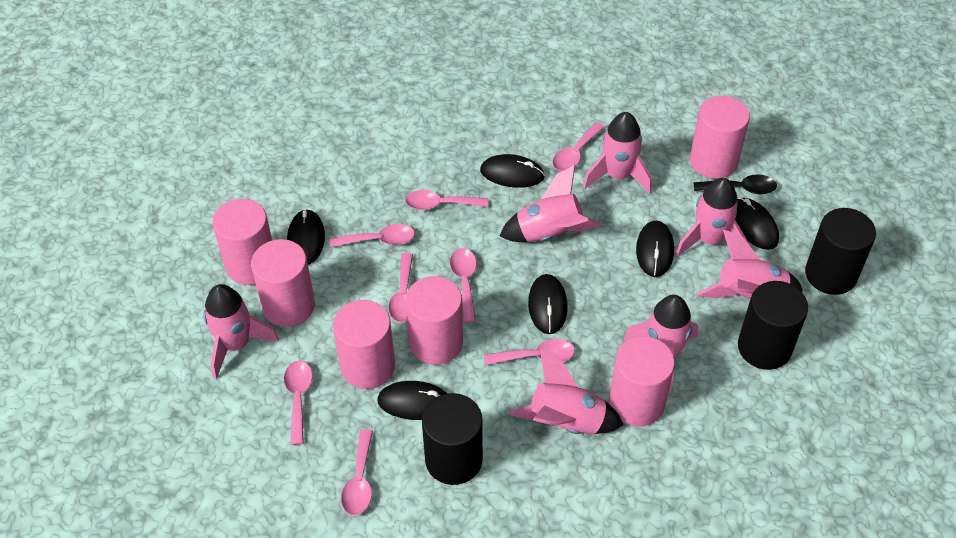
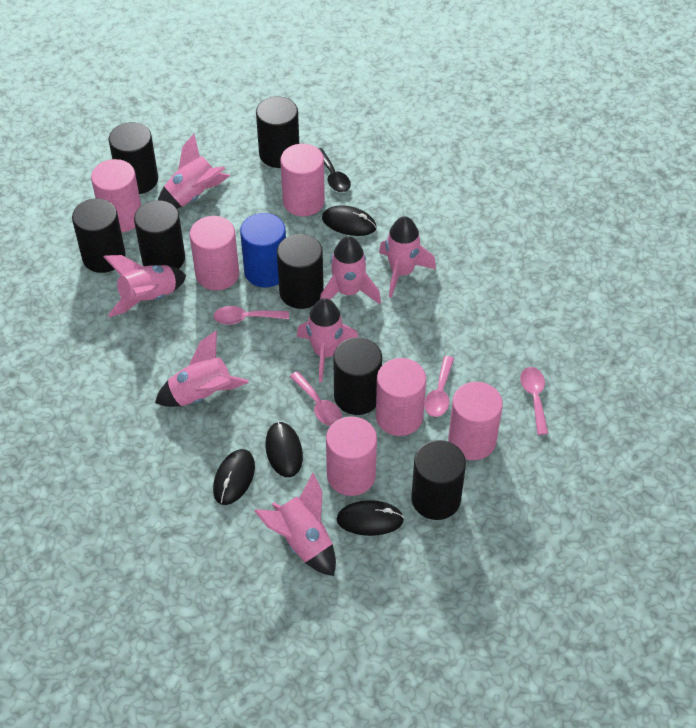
black cylinder: [422,393,483,485] [738,281,808,370] [805,208,876,295] = 3 -> [72,199,126,273] [108,122,158,194] [134,200,185,269] [256,96,299,168] [277,234,324,309] [333,337,382,415] [411,440,466,520] = 7
black mouse: [287,209,325,265] [377,381,447,420] [480,154,545,188] [528,274,568,334] [636,221,674,277] [735,198,779,250] = 6 -> [213,449,255,505] [265,422,303,477] [322,205,377,236] [337,500,404,536] = 4
blue cylinder: none = 0 -> [240,213,286,288] = 1
pink spoon: [284,360,313,445] [330,224,415,247] [341,429,373,516] [388,253,413,322] [405,190,488,210] [450,248,477,323] [484,339,575,365] [552,122,605,171] = 8 -> [213,306,289,325] [289,371,342,426] [424,356,454,417] [520,367,548,435] = 4

